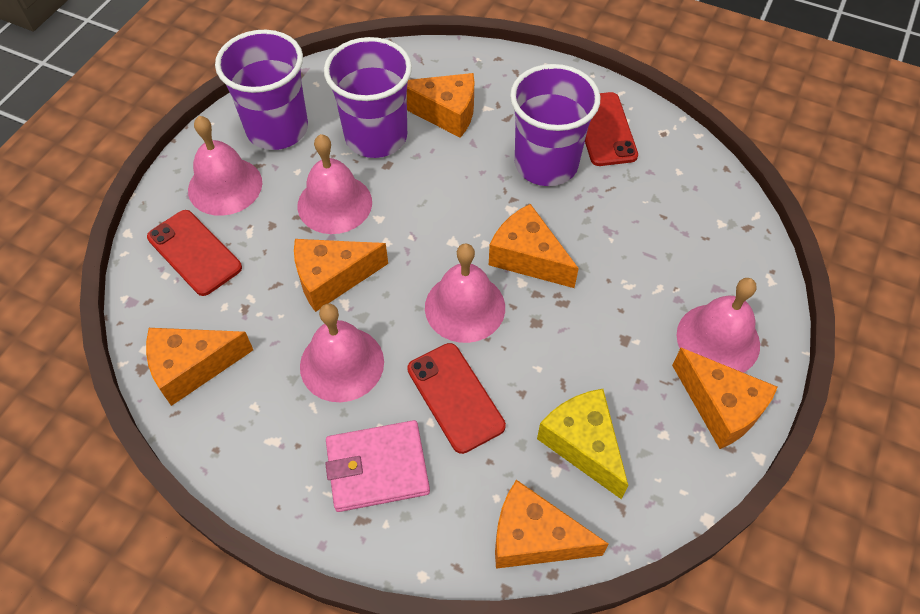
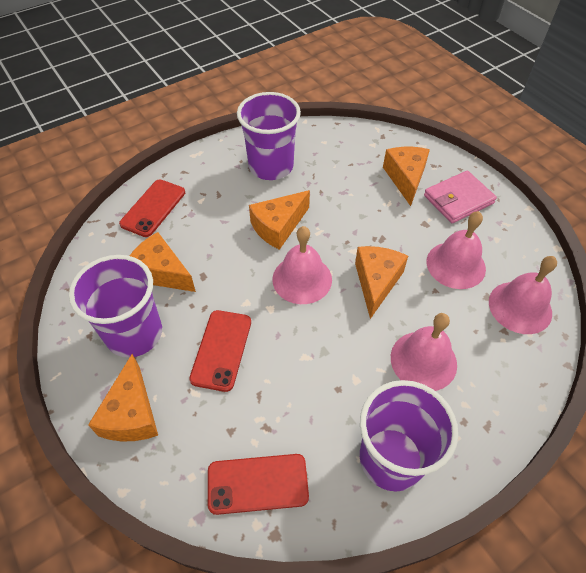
orange cheese: [146,328,253,406] [294,239,388,312] [407,73,474,138] [489,204,579,288] [495,480,609,569] [672,348,778,449] = 6 -> [88,354,158,441] [130,232,196,292] [249,190,310,250] [355,246,408,319] [383,147,430,206] = 5
pink bell: [188,116,262,216] [298,134,372,234] [300,304,384,402] [425,243,505,343] [677,278,760,372] = 5 -> [272,226,332,304] [391,313,457,391] [427,211,486,289] [489,256,557,334] = 4
yellow cheese: [537,389,628,499] = 1 -> none = 0

